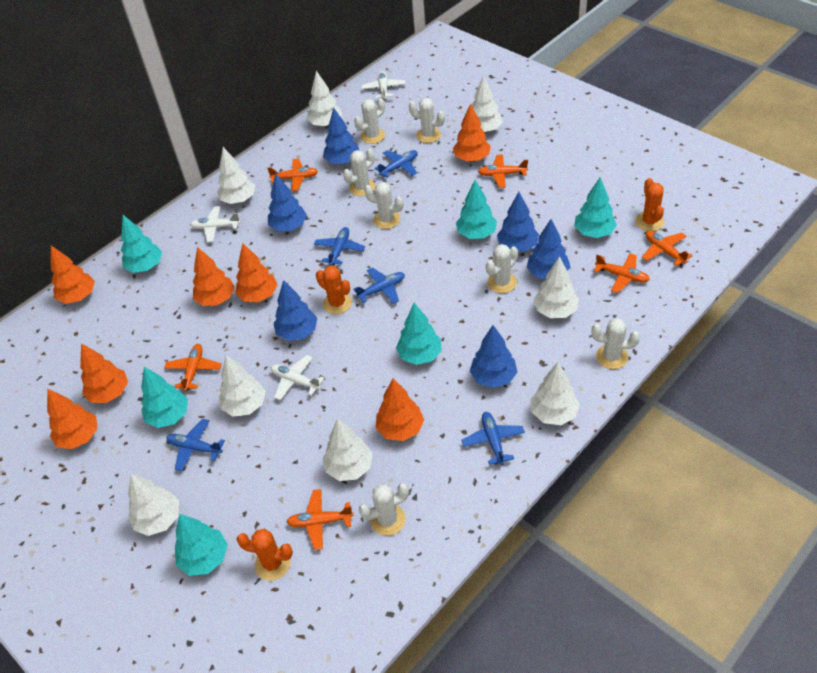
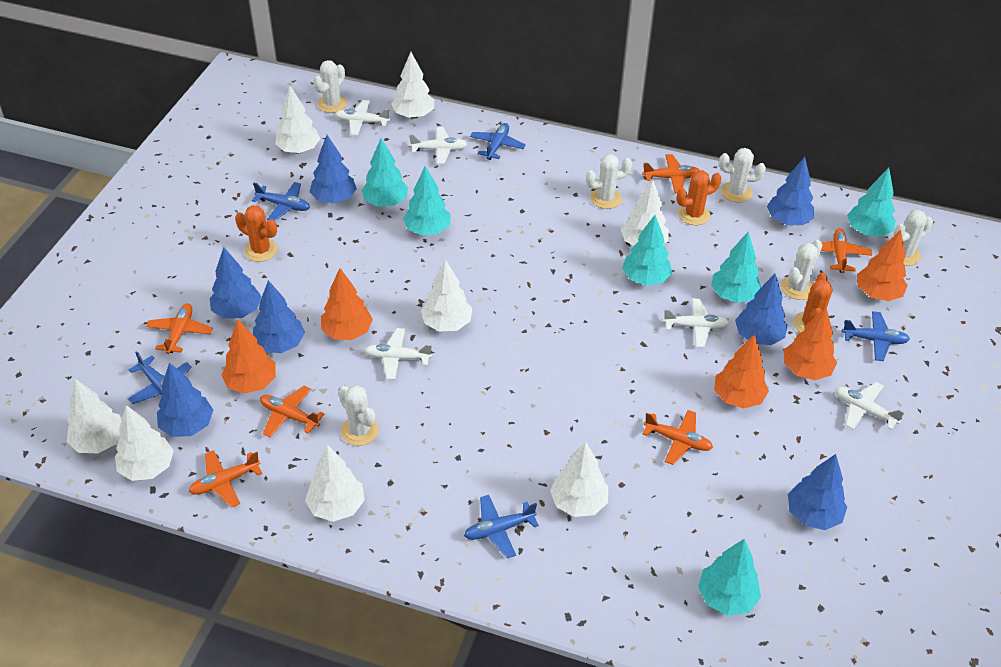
blue tree: [268,174,307,231] [273,280,317,341] [323,108,360,164] [470,325,517,388] [497,192,539,252] [527,219,571,279] = 6 -> [157,362,213,437] [210,247,262,319] [253,280,305,353] [310,135,357,204] [735,274,787,345] [767,157,814,225] [788,454,847,530] = 7
orange tree: [47,388,98,449] [51,246,95,304] [80,343,128,403] [193,247,235,306] [235,243,278,302] [376,379,424,441] [453,103,491,162] = 7 -> [221,319,276,394] [321,268,373,340] [714,334,769,408] [784,307,837,380] [857,230,908,301] = 5
white cactus: [343,149,375,196] [354,98,385,144] [359,483,409,536] [364,182,403,229] [409,98,445,143] [486,244,518,293] [592,318,640,369] = 7 -> [314,60,347,113] [338,385,379,446] [586,154,632,209] [719,148,766,203] [781,240,822,300] [894,210,933,266] = 6
white plane: [190,206,241,242] [271,355,324,401] [361,71,406,100] = 3 -> [335,100,390,136] [364,328,432,380] [409,127,467,164] [663,298,729,347] [835,382,905,430] = 5

